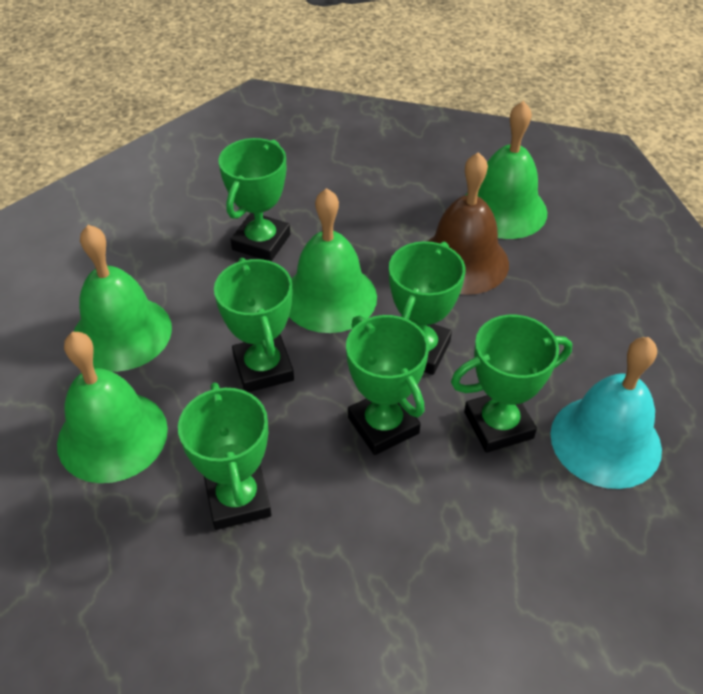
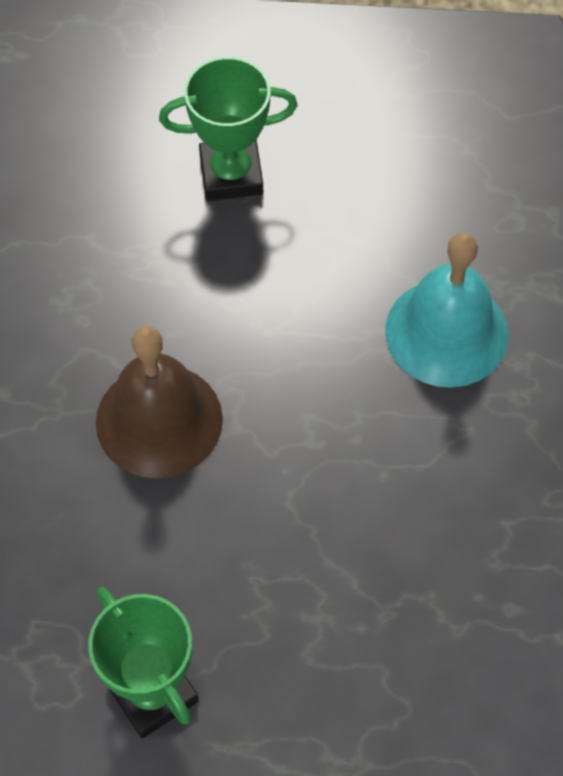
green bell: [57,332,168,483] [74,225,172,372] [289,188,377,333] [466,101,547,239] = 4 -> none = 0
green trophy: [178,383,272,530] [214,258,294,392] [218,138,290,261] [346,315,429,455] [389,241,465,375] [451,315,572,453] = 6 -> [88,587,199,738] [159,57,298,201] = 2

